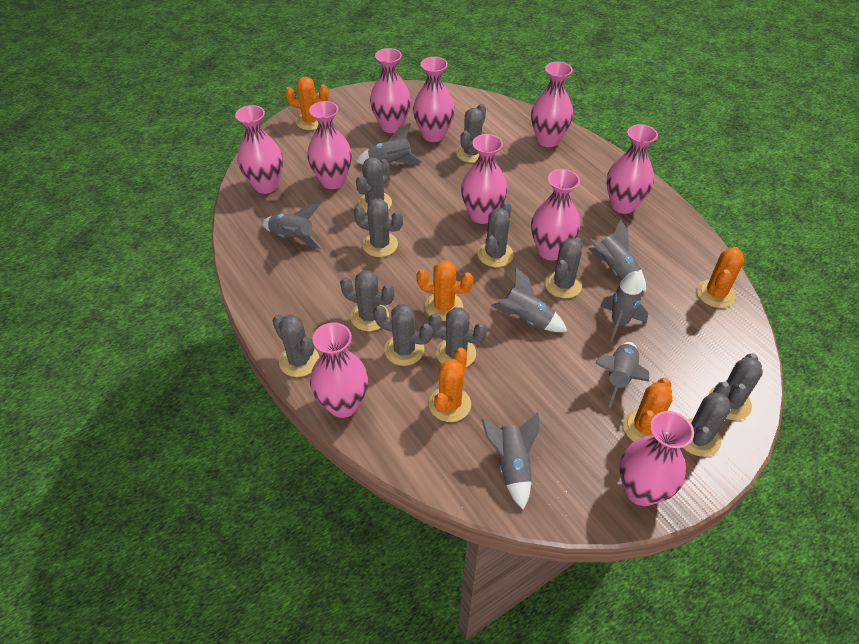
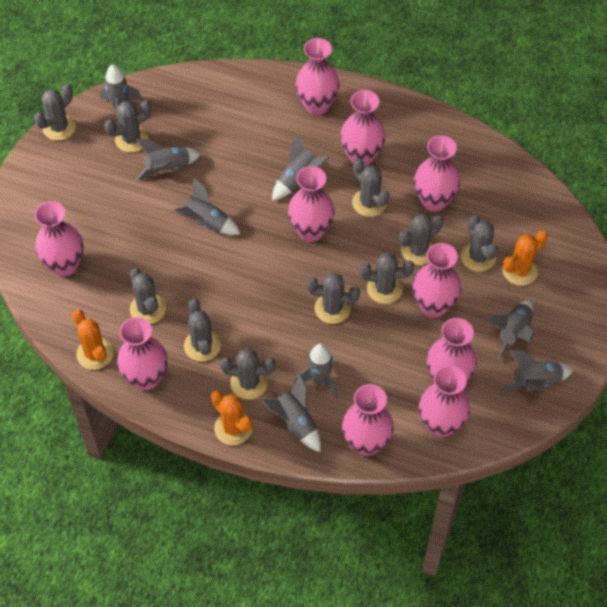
grey cactus: [273,314,319,377] [340,270,394,331] [354,199,403,257] [356,157,392,213] [374,304,433,366] [429,307,487,368] [456,104,486,163] [478,201,514,267] [545,238,583,298] [683,382,731,457] [709,353,763,420] = 11 -> [34,84,76,141] [104,100,151,153] [130,268,166,324] [184,299,221,362] [220,348,275,399] [306,273,360,324] [352,159,389,217] [360,252,414,304] [399,214,443,265] [461,215,498,272] = 10
grey rocket: [262,204,322,249] [356,123,422,165] [481,412,539,510] [491,268,567,332] [588,219,646,292] [595,342,649,408] [600,271,648,343] = 7 -> [100,64,142,125] [135,139,201,180] [174,178,240,235] [261,374,321,452] [272,134,330,201] [294,344,338,399] [488,301,533,360] [501,350,574,392] = 8
orange cactus: [285,76,329,130] [416,260,474,321] [429,348,471,422] [623,378,672,441] [697,247,744,308] = 5 -> [72,309,114,370] [211,390,253,445] [502,230,548,286] = 3

